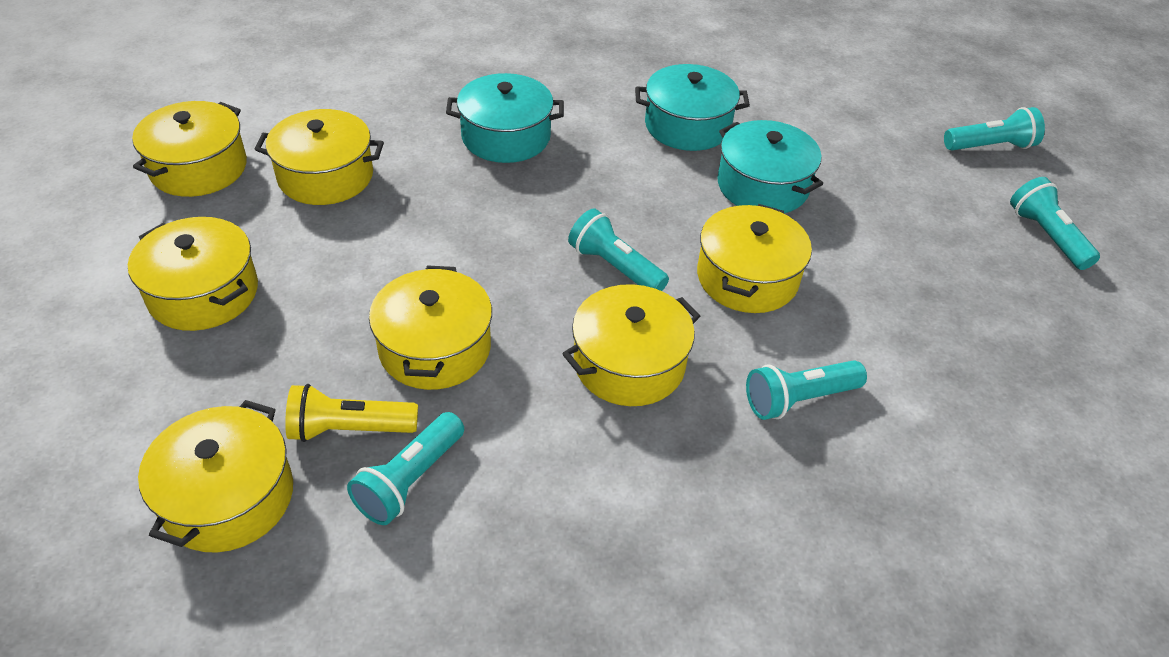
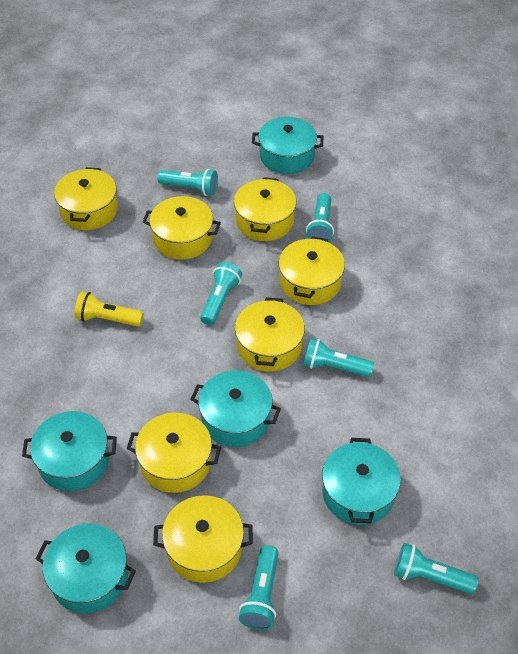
turquoise flashlight: [347,412,464,525] [568,209,669,291] [746,360,867,420] [944,107,1045,150] [1010,177,1100,270] = 5 -> [157,169,218,196] [200,262,242,325] [239,545,279,630] [303,338,374,377] [306,193,334,243] [394,543,479,594] = 6
turquoise pot: [446,73,564,163] [635,64,750,151] [717,120,823,213] = 3 -> [22,411,117,491] [35,524,136,613] [191,370,281,447] [252,117,323,174] [322,438,401,525] = 5

